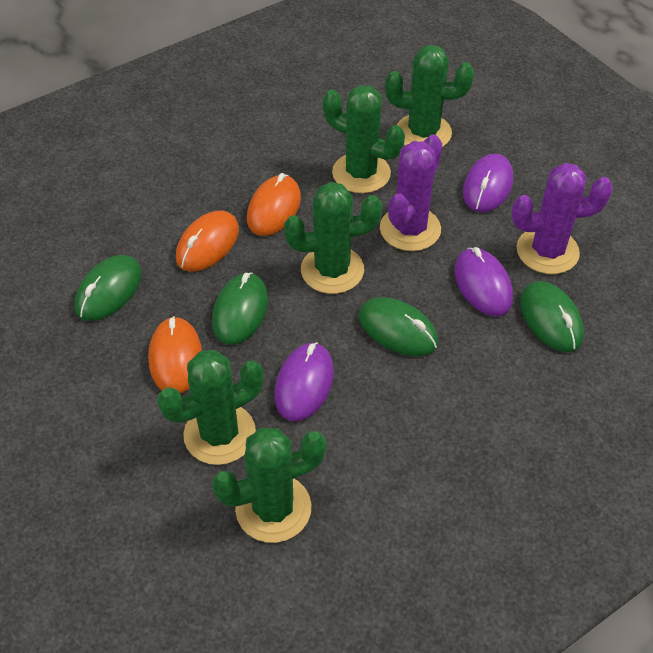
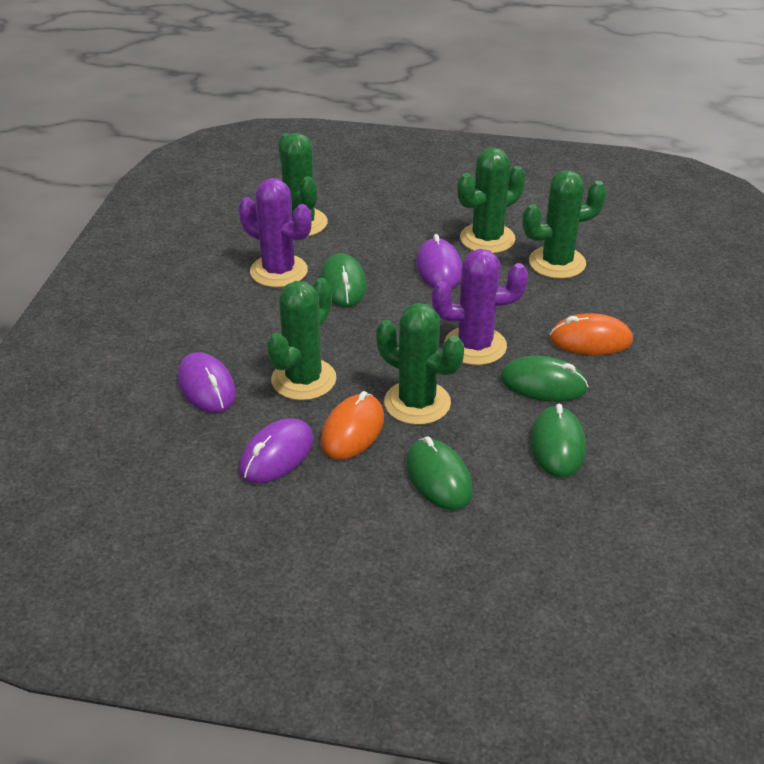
orange mouse: [148,316,202,394] [176,211,239,272] [247,173,301,236] = 3 -> [320,391,384,460] [549,313,633,355] = 2

